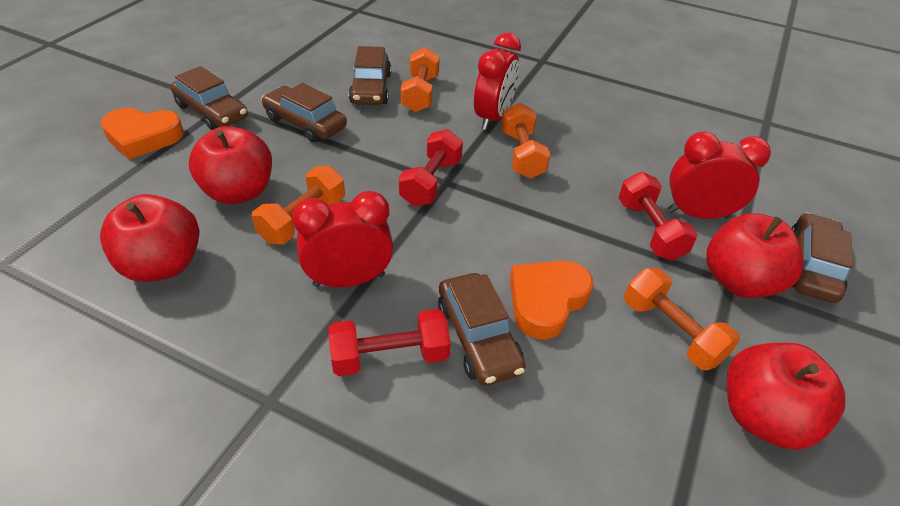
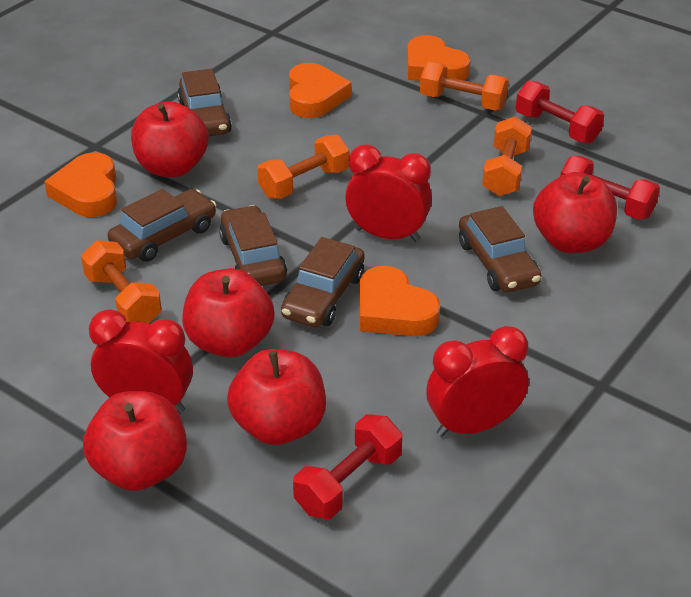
orange heart: [101,108,184,159] [510,261,593,340] = 2 -> [44,152,117,217] [289,63,351,118] [360,266,440,336] [407,35,471,81] = 4
red apple: [100,194,199,282] [189,126,272,204] [706,213,804,298] [727,343,845,450] = 4 -> [83,391,187,491] [131,101,209,177] [183,268,275,358] [227,349,326,445] [533,172,617,253] = 5

